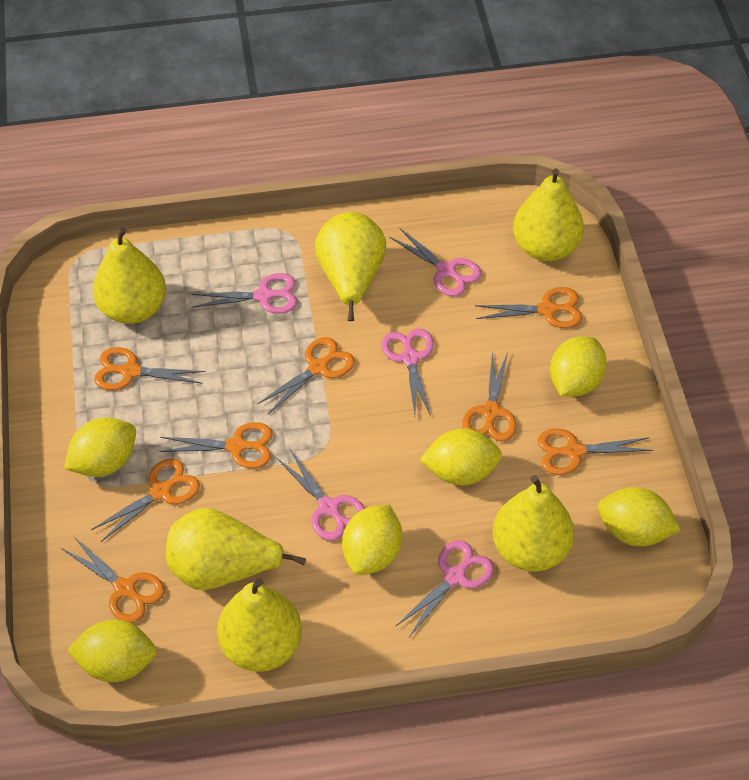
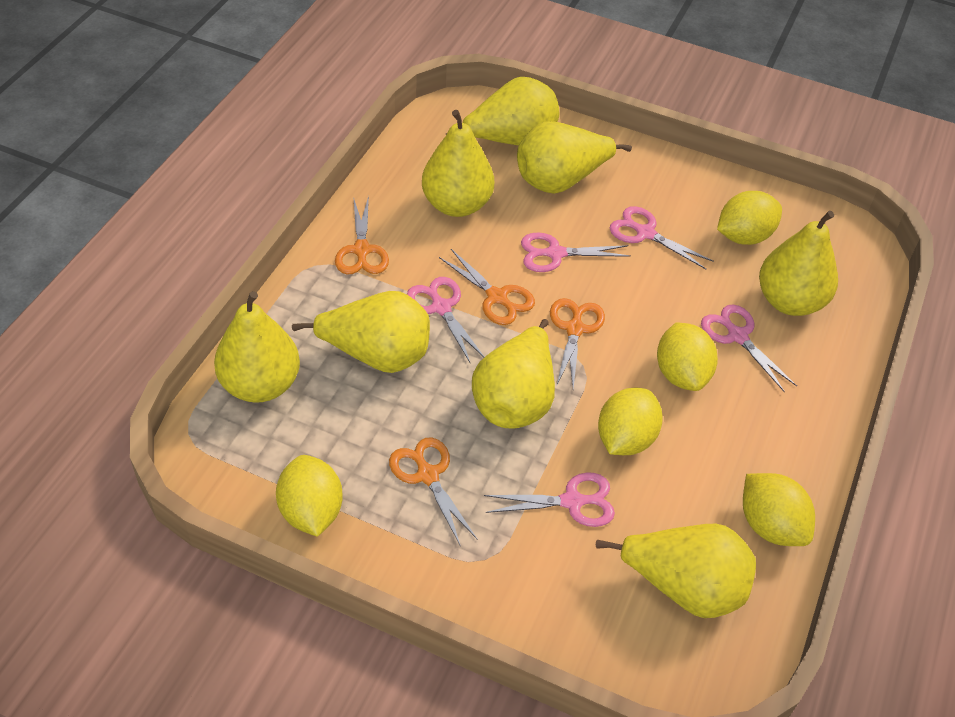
orange scissors: [61,537,165,623] [91,458,200,542] [94,347,206,391] [159,422,273,469] [257,337,355,414] [462,350,517,442] [475,287,582,328] [537,428,653,475] = 8 -> [335,196,389,274] [389,437,477,545] [439,249,535,325] [550,298,605,388] = 4
yellow lemon: [64,417,136,477] [67,619,157,682] [342,504,402,575] [420,428,502,485] [550,336,607,396] [598,487,681,546] = 6 -> [276,455,343,537] [598,388,663,455] [657,323,718,391] [717,191,782,245] [743,473,815,546] = 5
yellow pear: [93,227,166,324] [166,508,306,590] [217,578,302,672] [315,212,386,321] [492,475,574,572] [513,168,584,261] = 6 -> [214,291,300,403] [292,291,430,373] [422,110,494,217] [446,77,559,146] [472,319,555,429] [517,121,632,194] [596,524,756,618] [759,211,838,316] = 8

